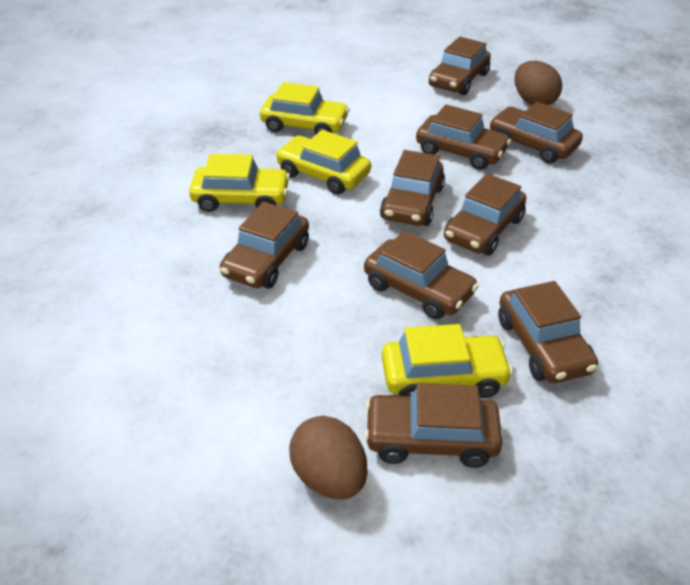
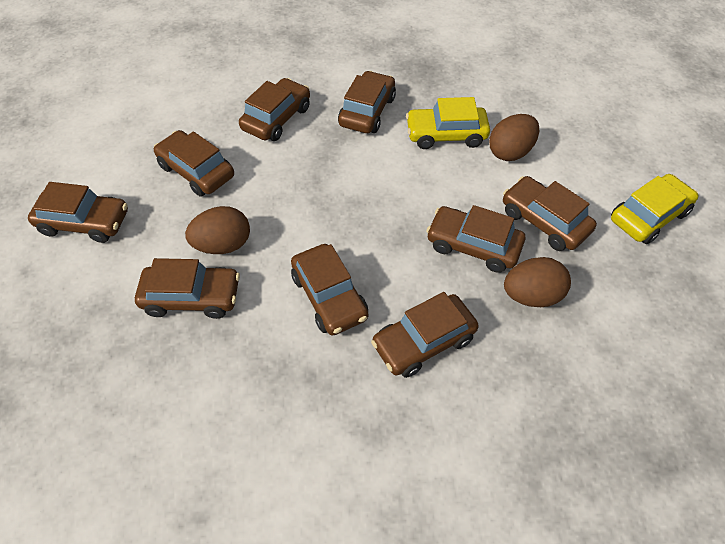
brown egg: [289,416,368,499] [514,61,562,105] = 2 -> [185,206,250,254] [489,114,539,161] [504,257,571,307] = 3
yellow car: [189,154,290,212] [260,82,350,135] [276,130,371,195] [382,324,513,398] = 4 -> [406,97,490,149] [611,174,698,244] = 2

